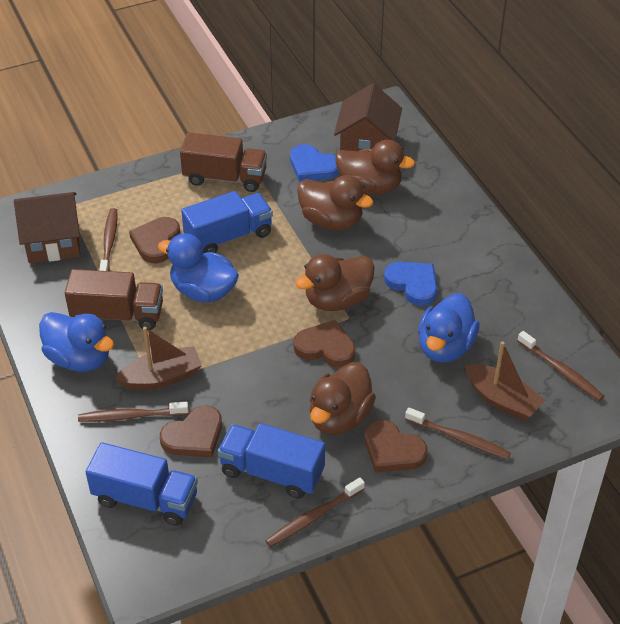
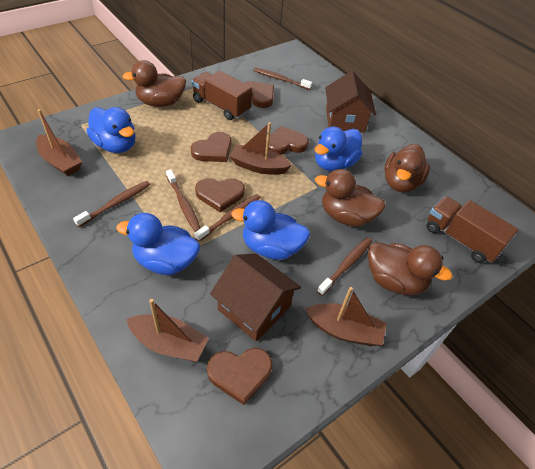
blue duck: [39,312,114,372] [158,234,239,303] [418,293,480,363] = 3 -> [86,107,135,153] [116,213,200,275] [231,200,310,260] [315,127,362,171] = 4
blue heart: [290,144,339,182] [384,262,437,306] = 2 -> none = 0
blue truck: [86,442,198,526] [181,191,273,253] [218,423,325,499] = 3 -> none = 0
brown boat: [115,327,202,390] [465,341,545,421] = 2 -> [36,109,82,176] [126,299,209,362] [230,122,292,175] [305,287,387,346] = 4
brown heart: [129,217,180,263] [160,406,222,457] [293,320,356,367] [364,420,428,473] = 4 -> [191,132,232,162] [195,178,245,212] [207,348,272,405] [245,81,274,108] [265,126,309,155] = 5

